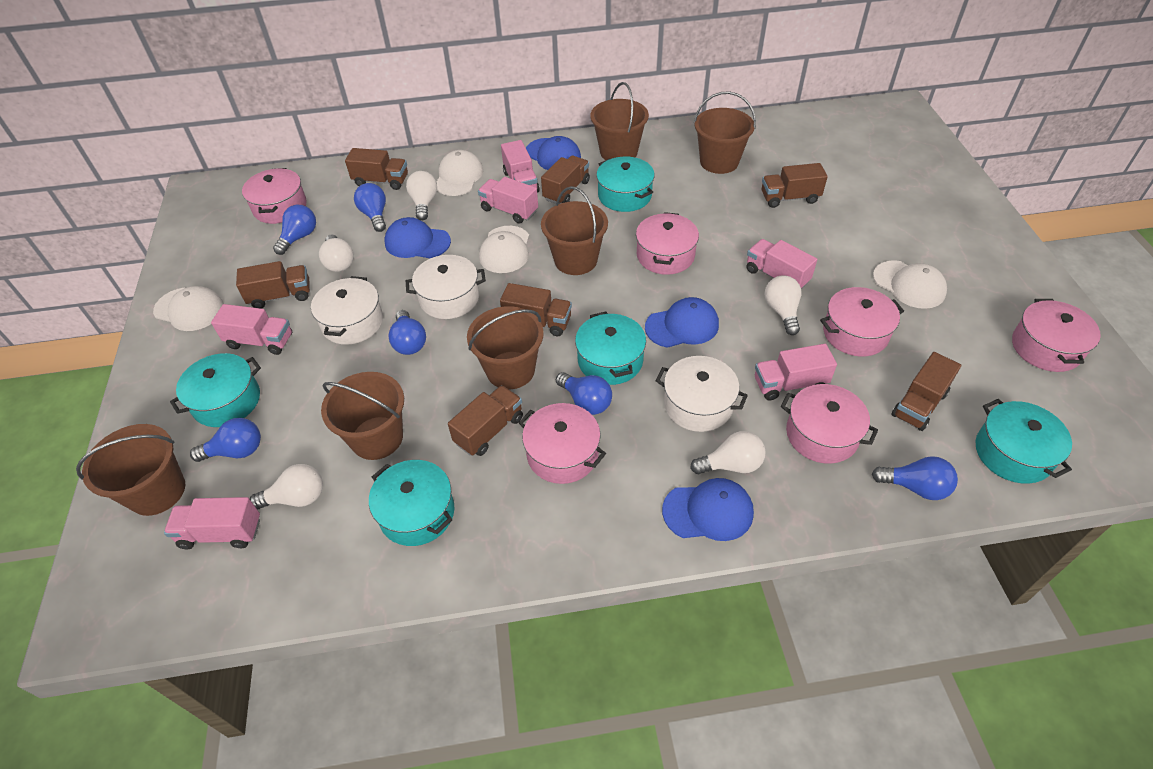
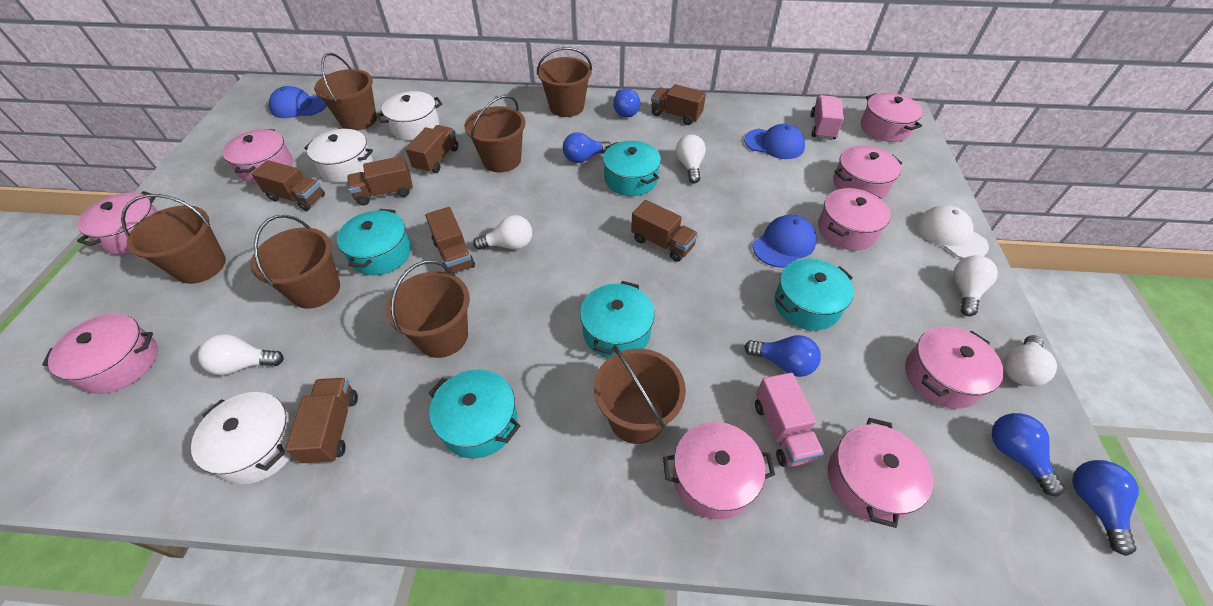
blue cap: [385,217,451,258] [526,136,581,170] [645,297,719,348] [662,478,754,541] = 4 -> [269,86,327,118] [744,124,805,159] [752,215,817,268] = 3
blue light bulb: [190,418,261,462] [273,205,316,255] [354,183,386,232] [388,310,426,355] [556,372,612,415] [872,456,958,500] = 6 -> [563,132,611,163] [613,89,640,117] [744,335,821,377] [991,413,1065,496] [1072,460,1139,556] = 5
brown bucket: [76,424,185,516] [321,372,404,460] [467,306,544,389] [541,186,608,275] [590,82,649,160] [694,91,756,174] = 6 -> [121,194,226,284] [250,215,340,309] [314,53,377,130] [386,260,470,358] [465,95,525,172] [537,47,592,117] [594,347,686,444] = 7
pink pot: [242,168,307,224] [519,403,606,484] [636,212,699,275] [781,384,878,464] [820,287,904,357] [1012,299,1101,372] = 6 -> [42,314,158,394] [77,191,158,255] [222,129,293,183] [663,422,775,520] [818,188,890,250] [828,418,933,528] [833,145,902,198] [861,93,923,142] [905,326,1004,409] = 9
pink truck: [164,497,260,549] [211,304,292,355] [478,177,538,224] [501,140,540,193] [746,239,817,290] [755,344,837,401] = 6 -> [755,373,824,467] [811,95,844,140] = 2
white cap: [153,286,224,331] [437,150,483,196] [479,226,529,273] [873,260,947,309] = 4 -> [917,205,989,259] = 1

